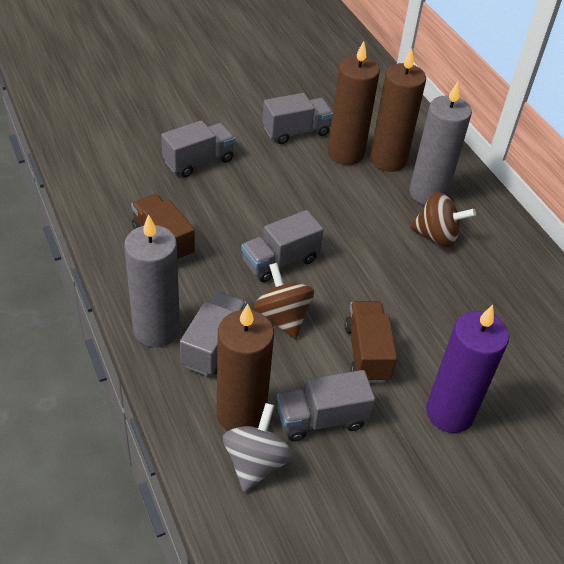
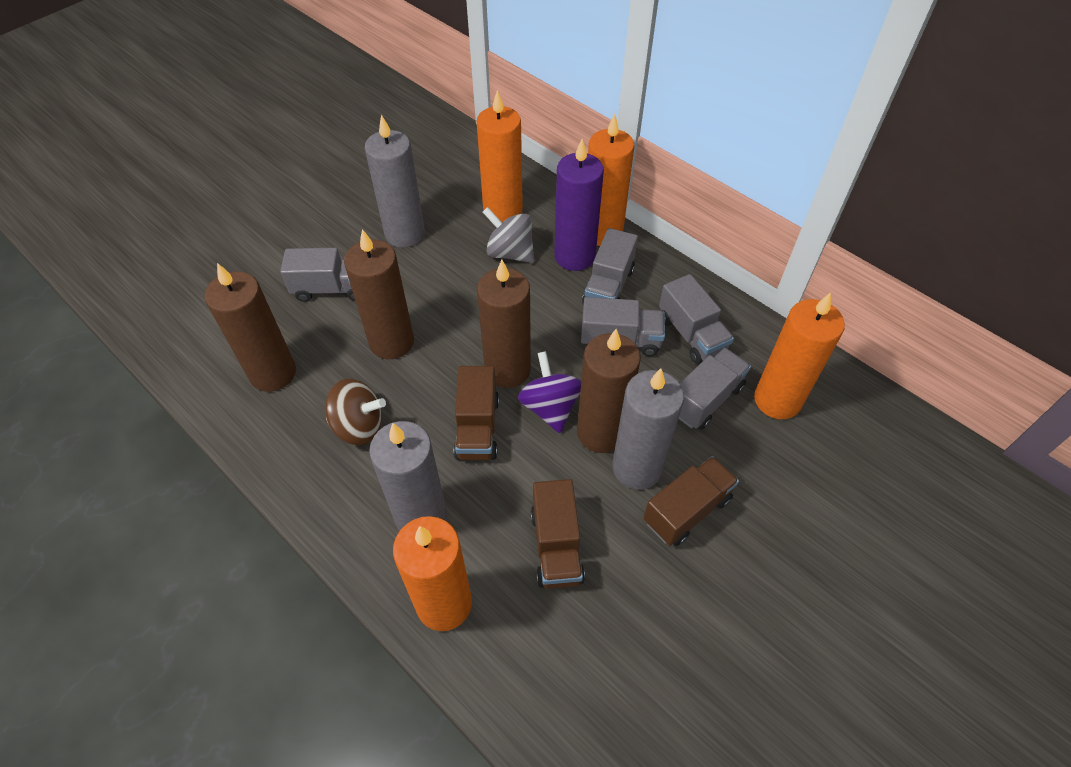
brown candle: [216,304,274,431] [328,41,380,165] [370,48,426,172] = 3 -> [205,263,296,392] [344,229,414,359] [477,260,531,388] [577,329,641,453] = 4
brown spinning top: [254,263,314,339] [410,192,476,247] = 2 -> [325,379,386,445] = 1
brown truck: [131,194,195,262] [345,301,397,383] = 2 -> [454,366,499,460] [530,479,585,589] [644,456,739,546] = 3
grey candle: [124,214,180,347] [409,82,472,205] = 2 -> [365,115,425,248] [369,421,447,531] [612,368,684,490] = 3
orange candle: none = 0 -> [393,516,472,631] [476,90,523,222] [588,114,635,246] [754,292,845,419] = 4
purple spinning top: none = 0 -> [518,351,581,433] = 1

